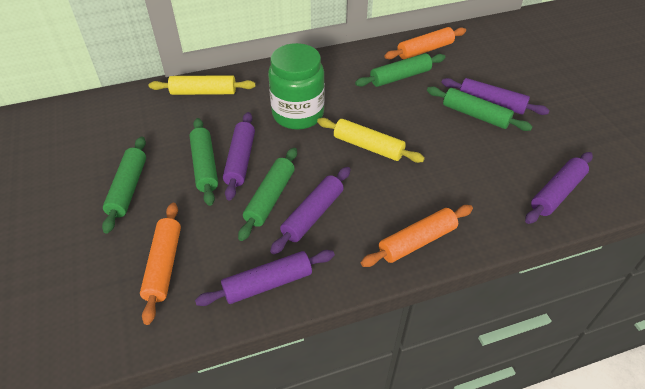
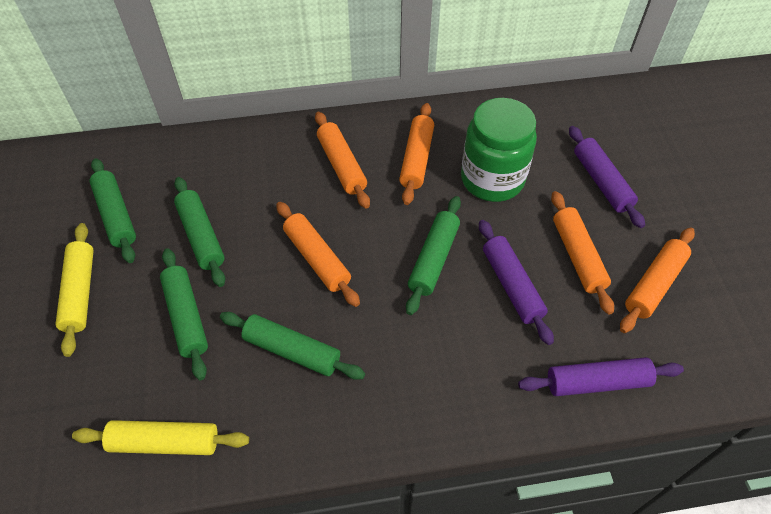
orange rolling pin: [140,203,181,325] [361,205,473,267] [384,27,466,59] = 3 -> [276,202,360,307] [315,112,370,209] [399,103,434,205] [551,191,614,315] [620,227,695,333] = 5
purple rolling pin: [195,250,335,306] [223,112,255,201] [270,167,351,255] [441,78,550,115] [525,152,593,224] = 5 -> [479,220,554,345] [518,357,684,396] [569,126,645,228] = 3

